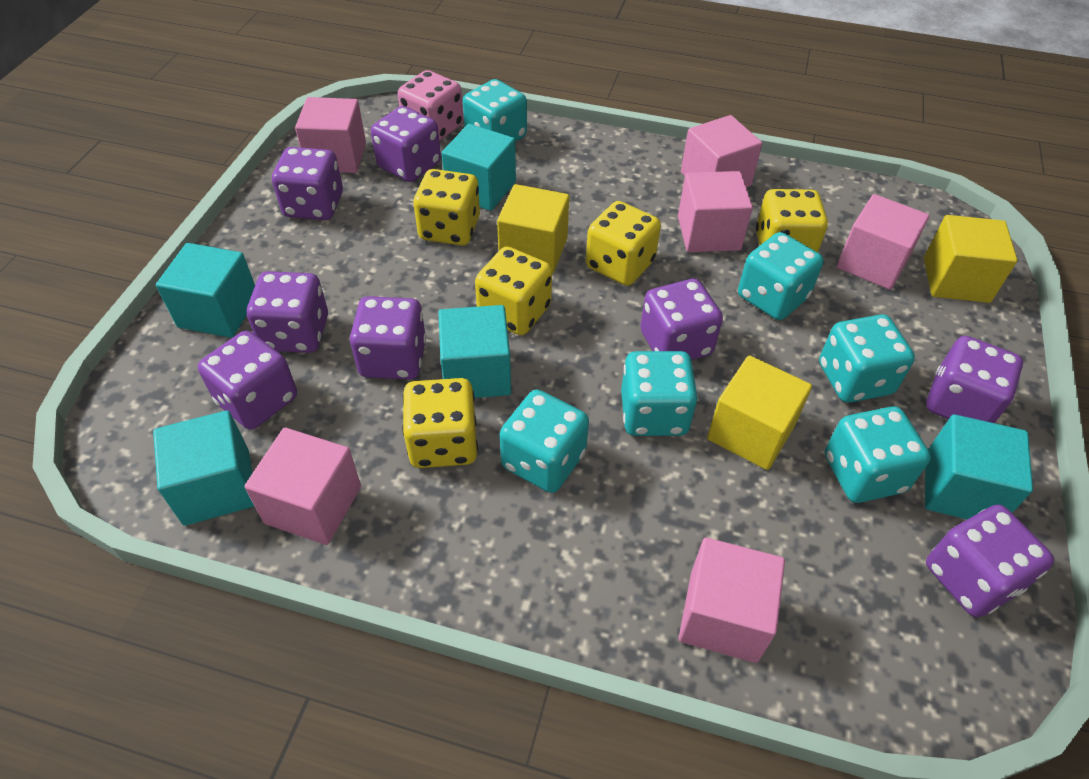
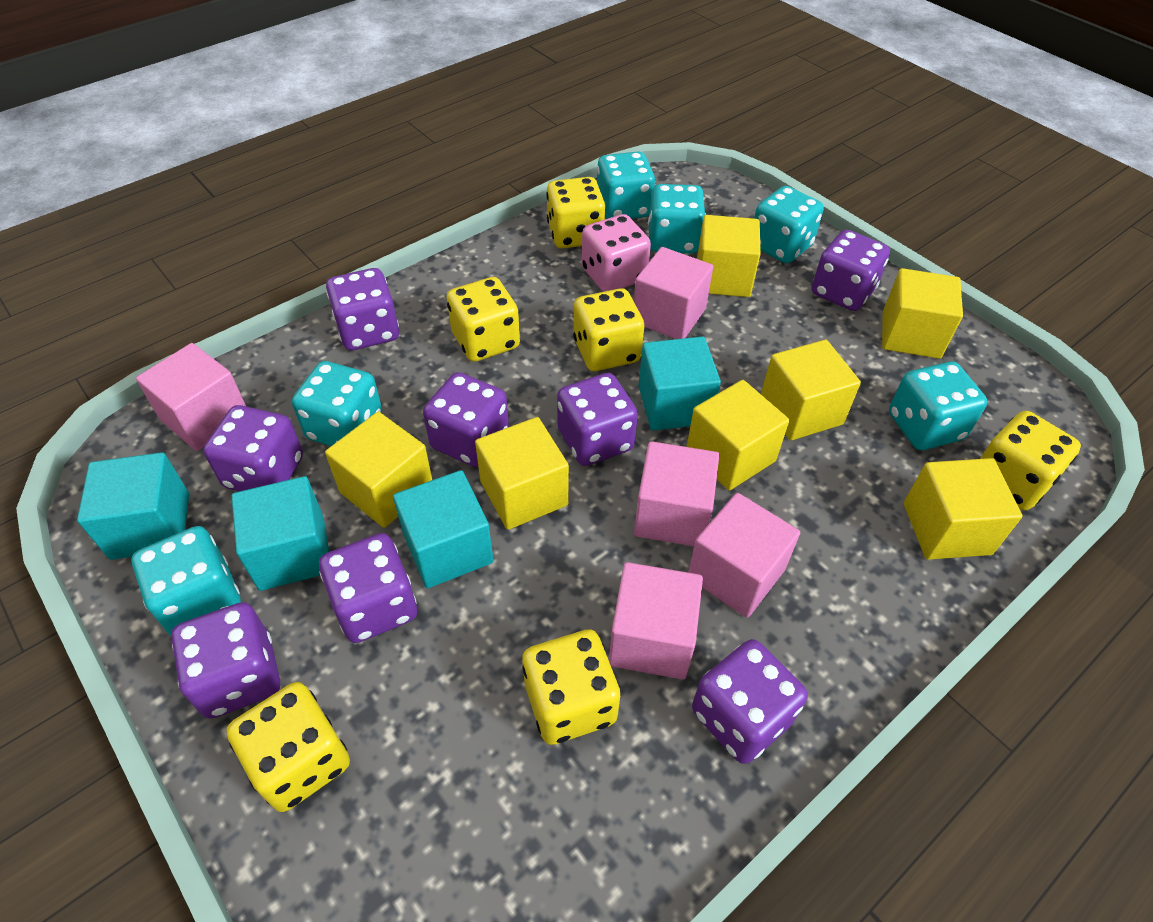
pink cube: [245,428,361,545] [295,97,366,173] [678,171,753,252] [679,538,785,663] [681,115,762,188] [837,194,929,290] = 6 -> [136,343,246,451] [609,562,703,680] [634,247,713,339] [634,441,719,546] [688,493,800,618] = 5
turquoise cube: [153,410,254,526] [156,243,255,338] [438,305,511,398] [442,124,516,211] [925,414,1033,519] = 5 -> [77,452,189,560] [231,476,329,591] [393,470,493,588] [638,336,721,431] = 4
yellow cube: [497,184,569,274] [707,355,812,470] [924,215,1018,303] = 3 -> [325,412,432,528] [475,417,569,530] [687,380,789,491] [697,215,761,297] [761,340,861,440] [882,268,963,359] [904,458,1023,560] = 7
yellow dice: [402,378,478,468] [414,169,480,246] [475,246,552,335] [586,201,661,286] [756,189,828,252] = 5 -> [227,682,350,812] [447,277,520,362] [522,629,620,745] [546,177,606,249] [573,288,644,371] [980,411,1081,510] = 6

